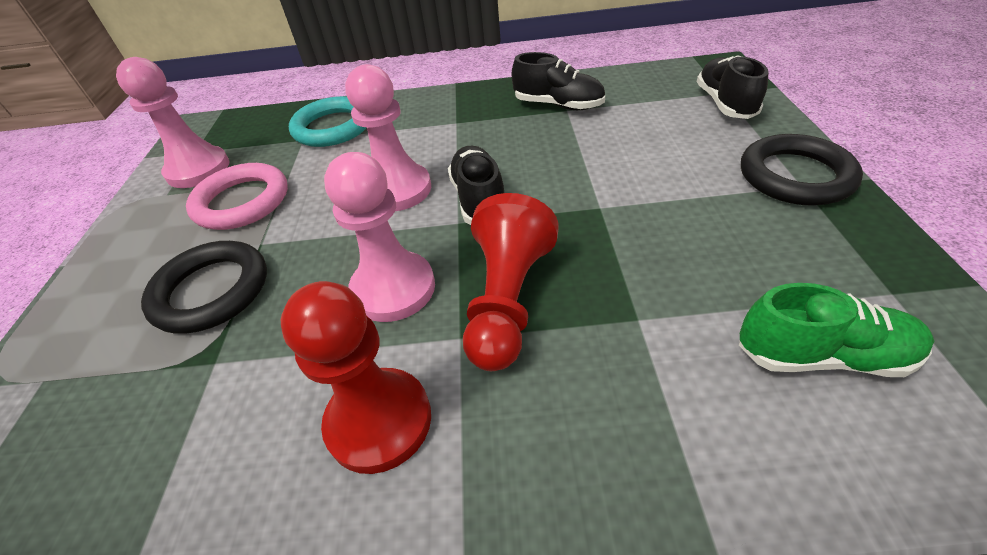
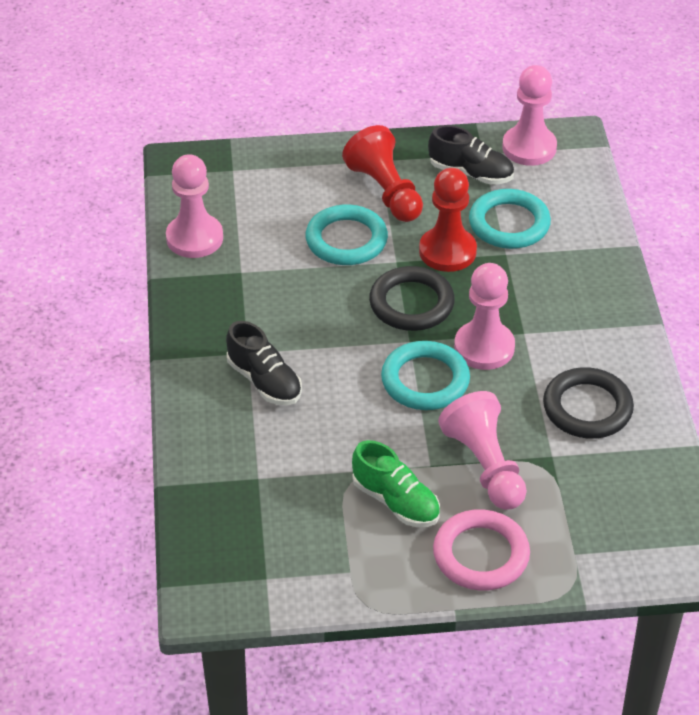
black shoe: [448,146,504,225] [512,52,605,110] [697,55,768,119] = 3 -> [226,321,302,405] [428,125,514,185] = 2
pink pawn: [116,57,229,188] [324,152,435,322] [345,64,431,211] = 3 -> [166,154,223,258] [438,391,527,510] [454,263,515,370] [502,65,557,166] = 4
turquoise ring: [289,96,367,147] = 1 -> [306,204,388,265] [381,341,470,410] [469,189,551,249] = 3

